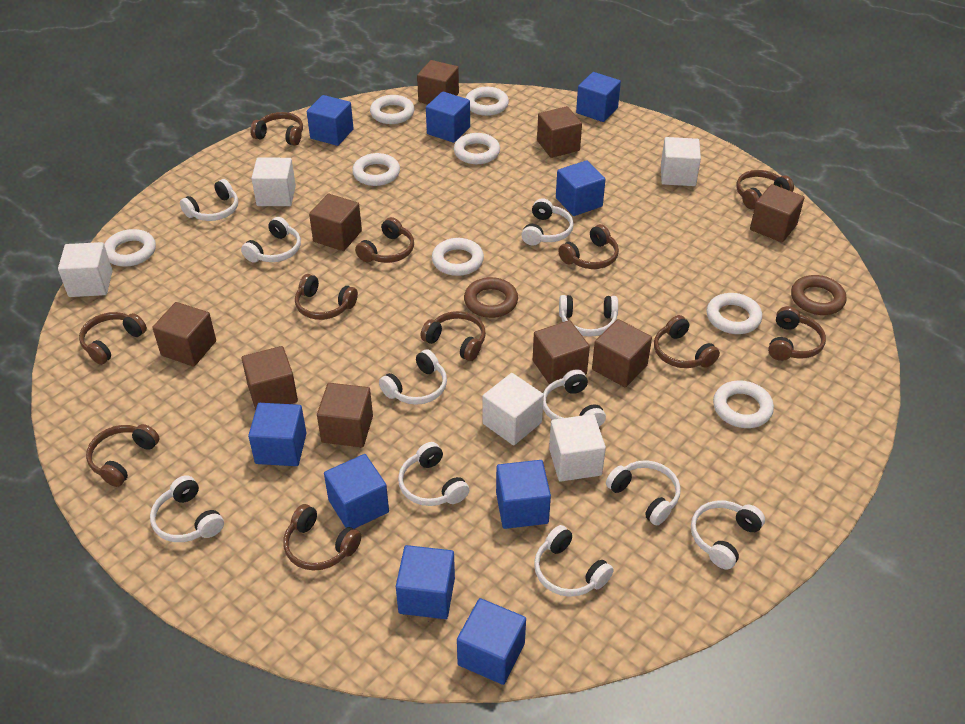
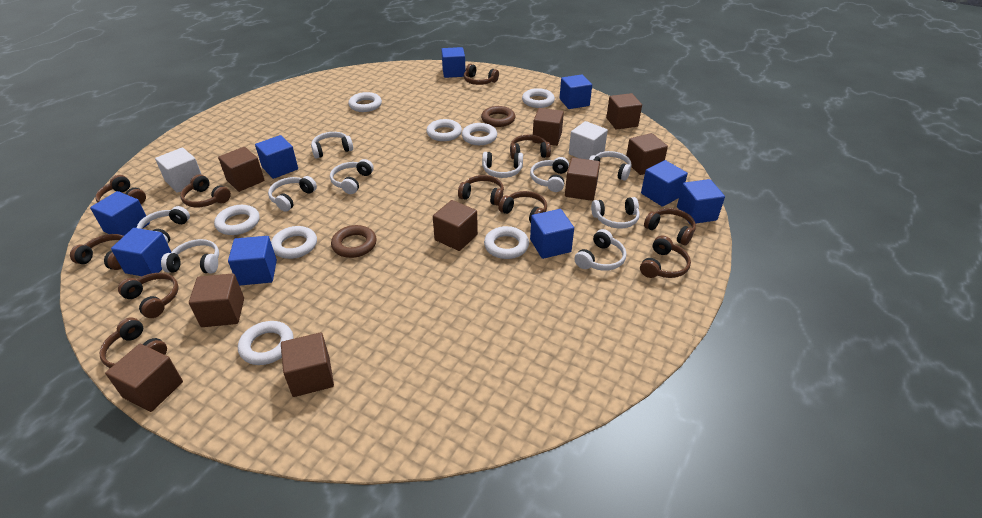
white cube: [58,242,113,297] [251,158,296,206] [483,373,544,445] [549,414,606,482] [661,137,701,186] = 5 -> [155,148,202,193] [569,121,608,160] = 2
white headphones: [150,475,224,542] [180,179,238,221] [241,217,301,263] [379,349,447,405] [398,442,469,506] [521,199,574,246] [534,525,614,597] [543,369,606,426] [559,295,618,337] [606,460,681,525] [691,500,765,569] = 11 -> [137,206,190,244] [161,239,219,273] [268,176,317,212] [311,132,353,159] [330,159,374,194] [482,152,523,178] [530,157,569,192] [574,229,626,271] [589,151,632,181] [591,197,640,228] = 10

